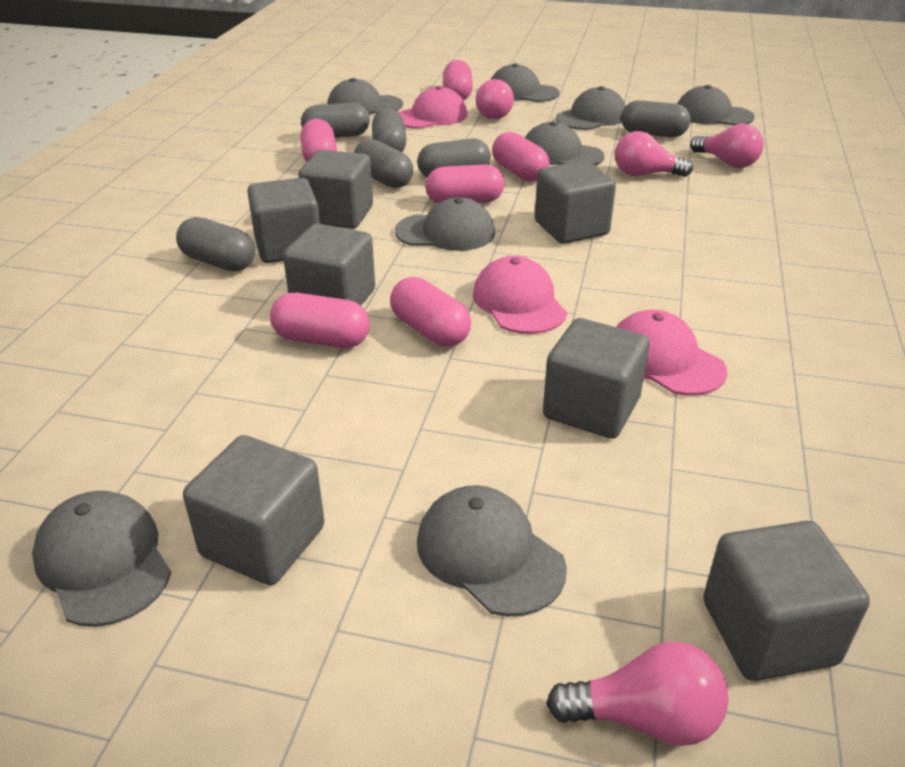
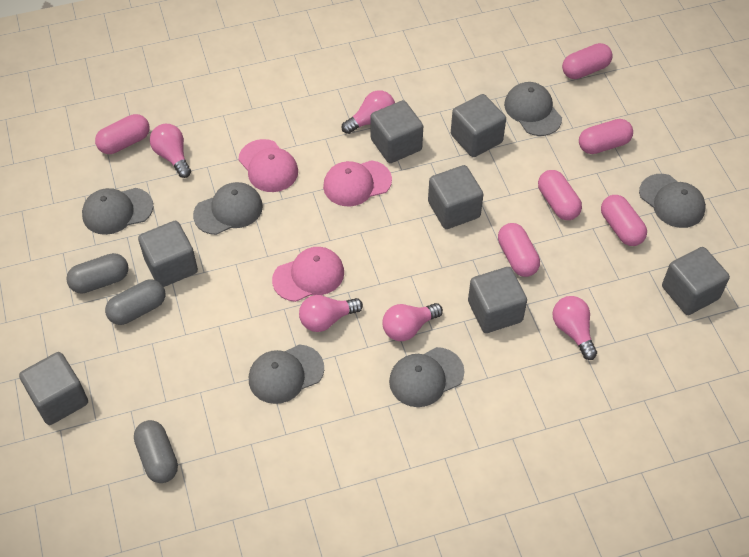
grey cap: [32,491,171,627] [327,78,403,115] [395,197,495,251] [417,485,567,616] [491,63,560,102] [525,121,604,166] [556,86,626,130] [677,85,755,125] = 8 -> [82,188,153,235] [193,182,263,235] [249,345,324,404] [389,347,465,407] [504,82,562,136] [639,174,706,228] = 6
grey capsule: [176,217,255,271] [301,103,370,138] [354,139,413,188] [372,109,407,152] [417,138,491,177] [621,100,691,137] = 6 -> [66,253,129,294] [105,280,165,325] [134,420,178,483] = 3
pink light bulb: [476,79,514,119] [546,642,729,746] [615,131,693,177] [690,124,764,168] = 4 -> [150,124,191,178] [299,295,363,332] [342,90,395,134] [382,303,443,341] [552,296,597,360] = 5

